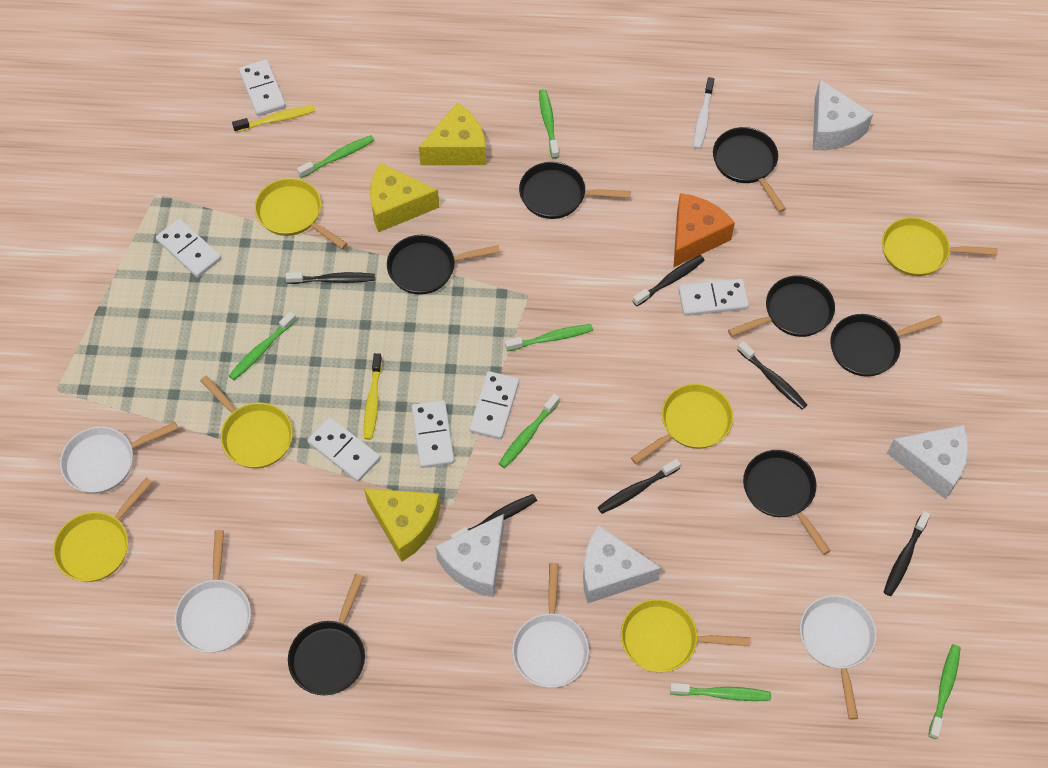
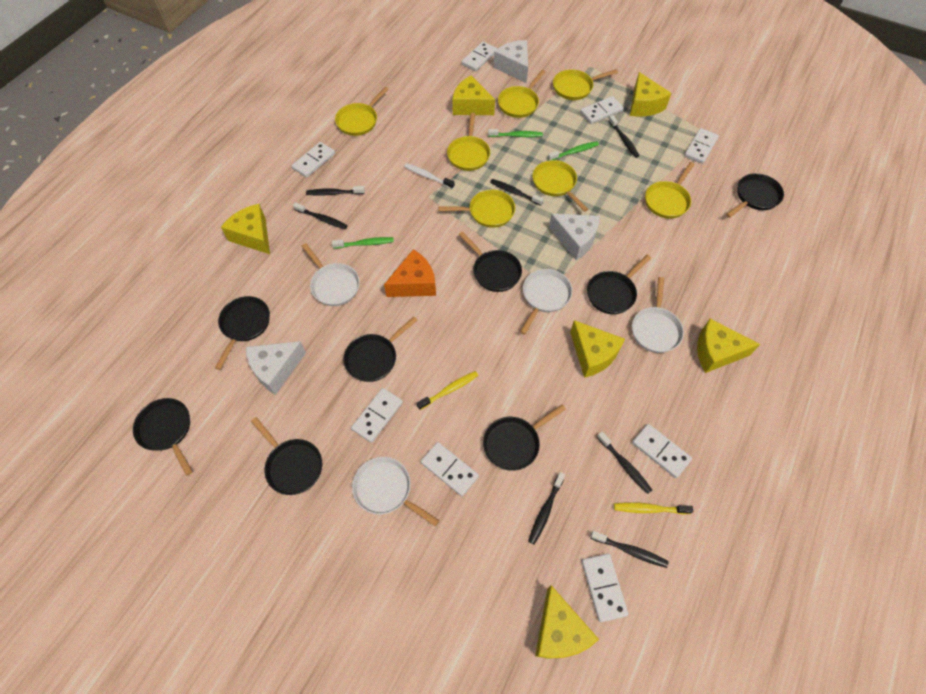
black pan: [288,574,365,695] [387,235,500,295] [519,162,630,219] [713,127,786,212] [728,276,835,337] [743,450,831,555] [830,314,943,377] = 7 -> [133,398,193,476] [215,296,270,370] [251,417,322,495] [343,316,417,382] [458,232,522,292] [483,404,566,471] [587,255,651,314] [726,173,784,218] = 8
black toothbrush: [286,272,375,284] [451,494,537,539] [598,459,681,514] [633,255,705,306] [737,341,807,410] [884,511,930,596] = 6 -> [293,202,348,229] [306,186,365,195] [490,179,544,206] [528,472,565,545] [590,531,668,568] [597,432,652,494] [608,115,639,158] = 7
green toothbrush: [229,312,296,380] [297,135,374,178] [499,394,560,468] [505,324,593,351] [539,89,559,159] [670,683,771,701] [928,644,961,739] = 7 -> [332,237,394,249] [488,129,543,137] [548,141,599,160] = 3
white cheese: [435,514,504,597] [583,525,661,604] [813,80,873,150] [887,425,968,499] = 4 -> [246,341,306,395] [493,40,528,83] [549,214,600,260] = 3
white domino: [156,219,221,278] [239,60,286,116] [307,417,380,482] [412,400,454,468] [469,371,519,439] [678,279,749,316] = 6 -> [291,142,335,178] [351,388,403,443] [421,442,479,496] [462,42,497,71] [580,96,624,124] [582,554,628,622] [632,424,692,478] [684,128,719,164] = 8
yellow cheese: [364,488,440,562] [370,163,439,232] [419,103,486,165] = 3 -> [221,204,270,254] [452,76,495,115] [535,585,599,659] [570,320,625,378] [630,72,671,117] [697,319,760,373] = 6
yellow pan: [53,477,153,582] [200,376,293,468] [255,178,348,249] [621,599,750,672] [631,383,733,464] [882,217,998,276] = 6 -> [335,87,389,136] [438,190,515,228] [447,113,490,171] [498,70,545,118] [533,160,588,212] [553,69,618,100] [645,162,694,219] = 7

